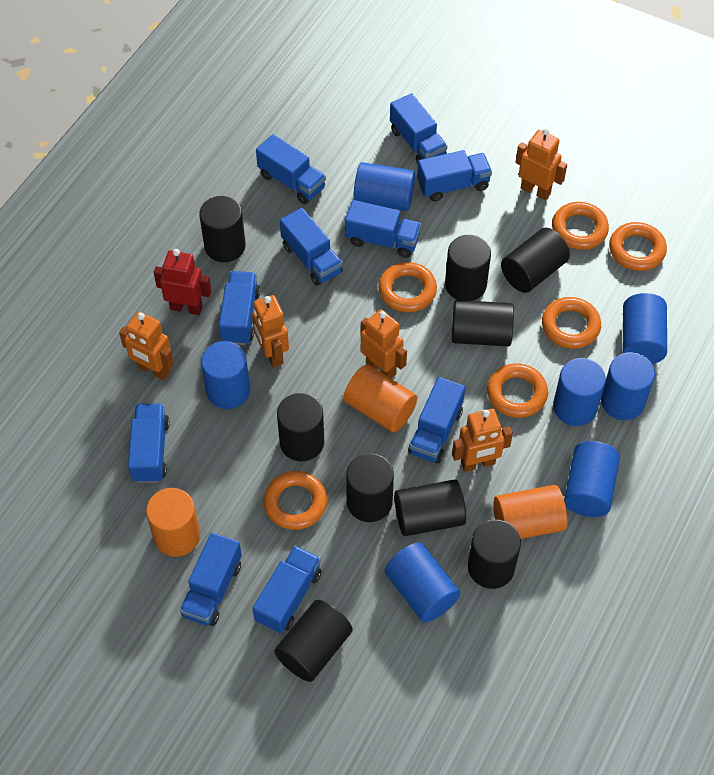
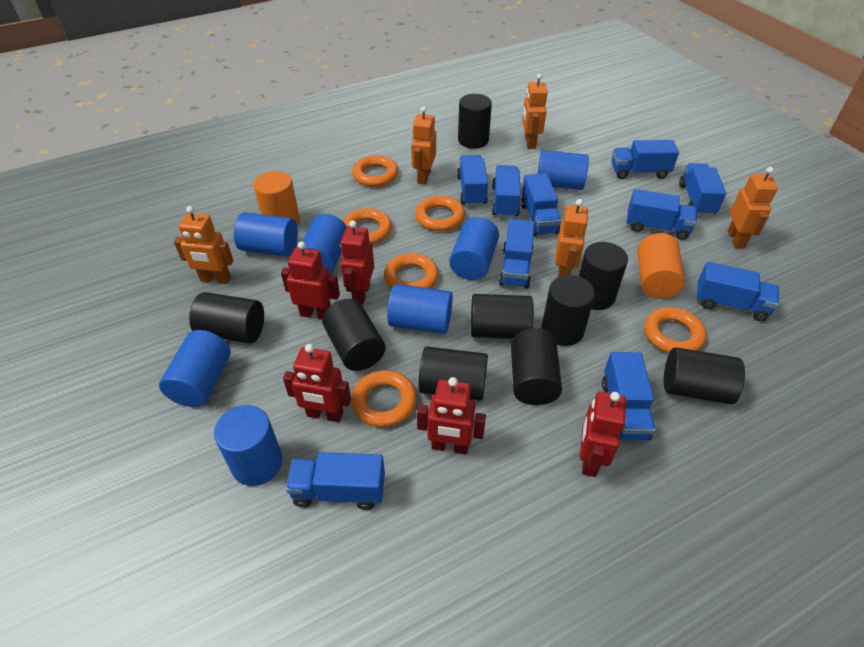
orange cylinder: [146,488,200,557] [344,365,417,432] [493,485,567,539] = 3 -> [253,171,300,225] [637,233,685,299] = 2
red robot: [154,249,211,315] = 1 -> [281,241,340,320] [283,344,351,422] [340,220,374,304] [417,377,486,454] [580,391,626,477] = 5

